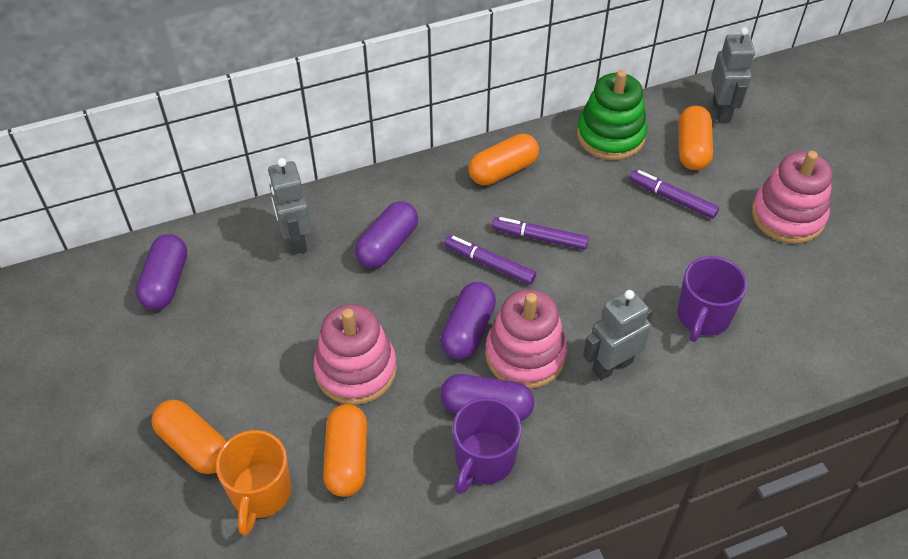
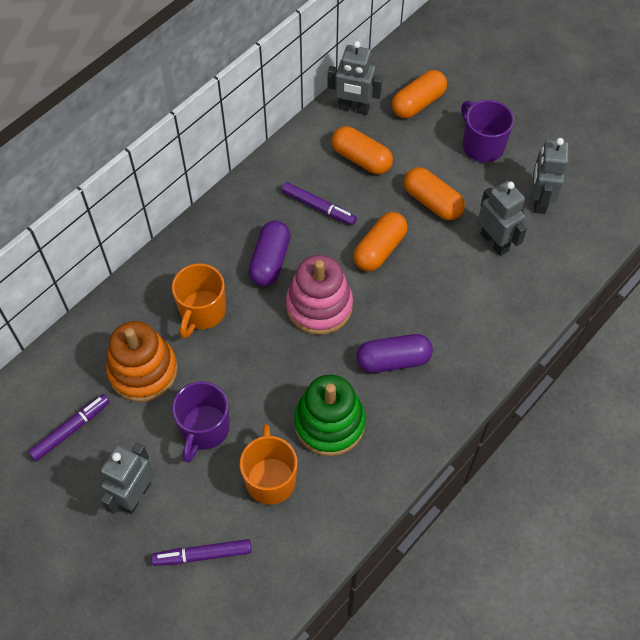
grey robot: [268,158,312,254] [583,290,653,380] [711,27,755,123] = 3 -> [100,443,154,514] [328,41,383,115] [478,181,527,256] [532,138,569,214] = 4
orange mug: [216,430,292,536] = 1 -> [172,263,226,338] [240,424,297,505] = 2
orange stacking toy: none = 0 -> [106,321,178,402] = 1
pink stacking toy: [313,305,397,405] [485,289,567,389] [752,151,832,244] = 3 -> [286,255,353,335] = 1
purple capsule: [136,234,187,310] [355,201,418,268] [440,282,496,359] [440,374,534,421] = 4 -> [248,221,291,286] [356,334,433,373] = 2

